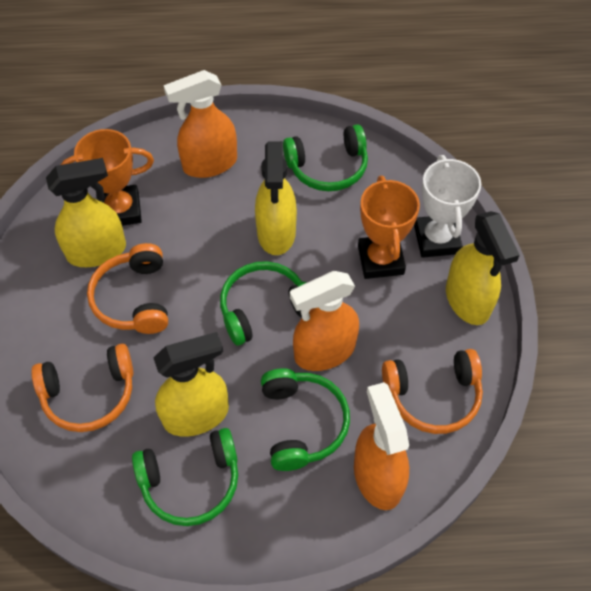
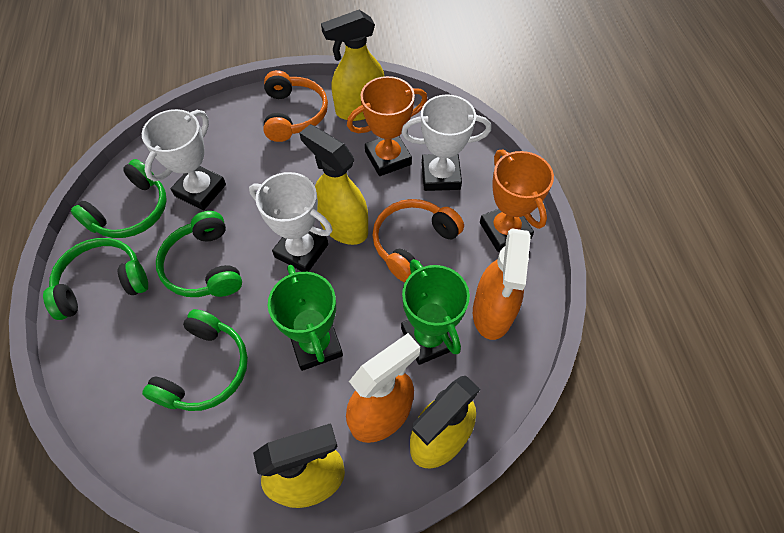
green trophy: none = 0 -> [268,265,343,371] [401,259,470,365] = 2
orange headphones: [31,344,133,432] [87,243,168,334] [382,349,483,434] = 3 -> [263,70,328,142] [372,199,464,282] = 2
orange spray bottle: [164,70,237,178] [290,271,359,371] [354,382,409,510] = 3 -> [346,333,420,443] [473,228,531,340] = 2
white trophy: [414,155,481,258] = 1 -> [142,109,226,210] [249,172,333,272] [401,94,491,191] = 3

